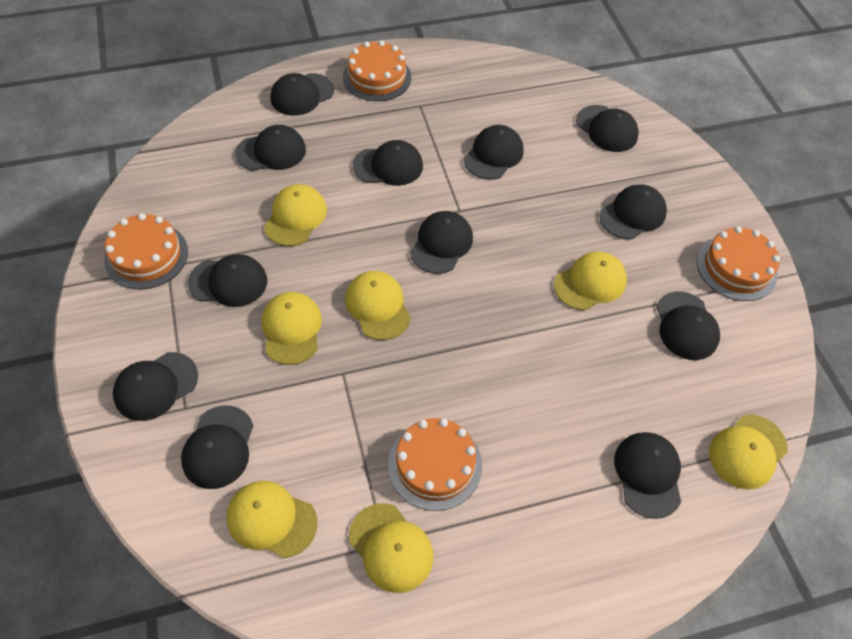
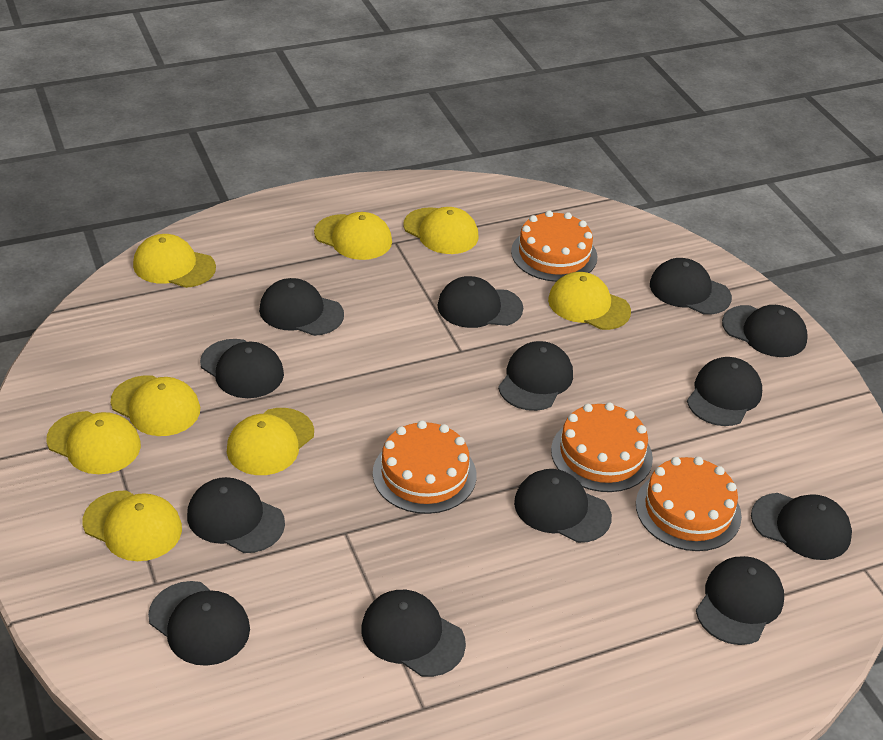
black cap: [113,352,198,421] [181,405,254,489] [188,254,267,307] [235,125,306,171] [271,73,334,116] [353,140,423,186] [410,211,473,274] [464,125,524,180] [576,105,639,152] [600,184,667,239] [614,432,681,519] [656,291,720,360] = 12 -> [148,581,250,666] [187,477,285,553] [200,339,284,398] [259,278,344,336] [361,590,466,677] [437,276,523,328] [498,341,573,411] [514,469,612,543] [650,258,732,315] [687,357,762,426] [696,556,784,645] [722,305,808,357] [751,493,852,560] = 13
yellow cap: [226,481,318,558] [261,292,322,365] [264,184,327,246] [345,271,411,340] [349,503,433,593] [554,251,627,310] [709,414,788,489] = 7 -> [47,411,141,474] [83,490,182,561] [111,375,200,436] [133,234,216,288] [227,408,314,475] [314,212,392,260] [403,207,478,254] [548,272,631,330] = 8

